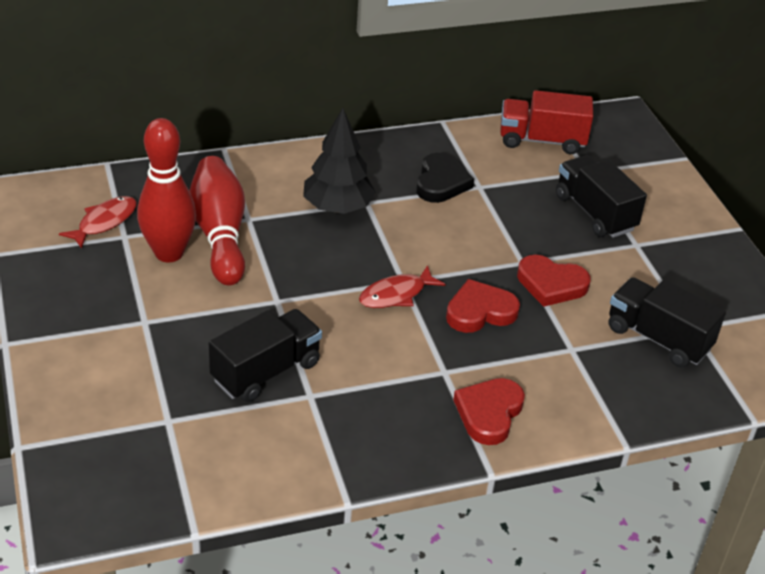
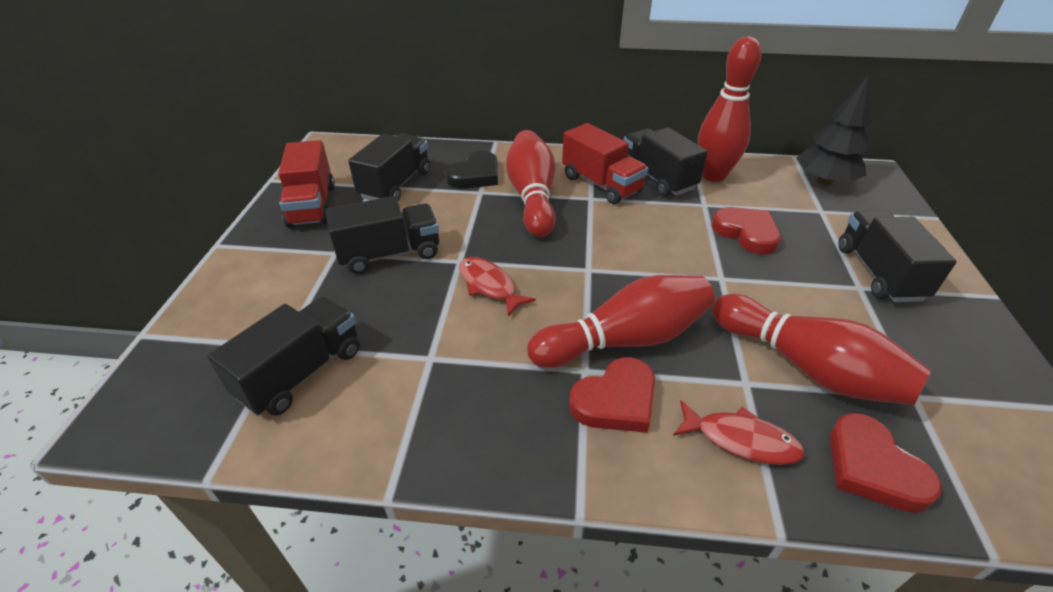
black truck: [209,309,322,402] [556,155,647,238] [609,277,726,367] = 3 -> [207,297,360,416] [326,196,439,274] [348,134,430,201] [624,127,708,196] [838,210,957,302] = 5
red bowling pin: [137,118,196,263] [189,156,245,286] = 2 -> [506,130,556,237] [527,275,715,368] [698,36,762,182] [712,294,931,405] = 4
red truck: [500,90,593,154] = 1 -> [278,140,335,227] [562,123,648,204] = 2

